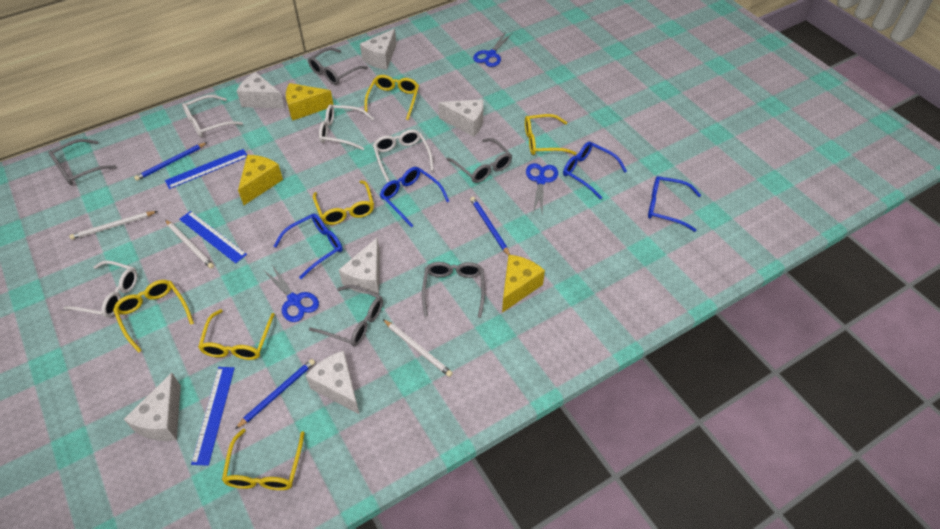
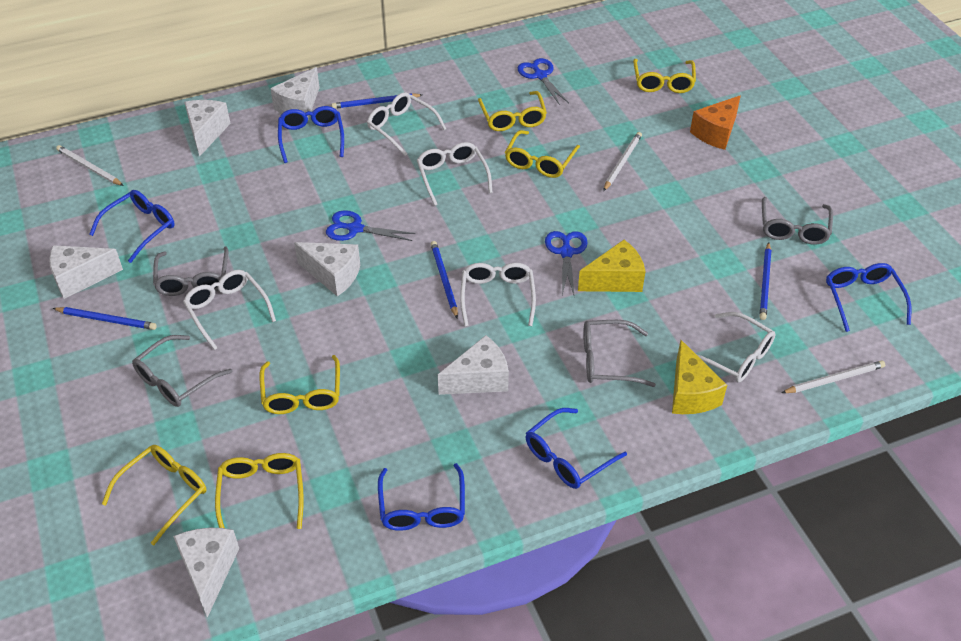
blue glasses: [274,214,343,279] [380,167,449,228] [563,142,627,199] [648,176,701,232] = 4 -> [89,190,175,263] [278,106,344,163] [378,463,465,531] [526,408,627,489] [826,263,911,332] = 5
blue pencil: [134,142,207,181] [235,359,315,429] [470,197,510,255] = 3 -> [53,307,157,330] [331,93,422,109] [431,241,458,318] [760,242,771,320] = 4
blue ruler: [165,149,247,189] [179,211,247,263] [191,367,235,466] = 3 -> none = 0
grey glasses: [48,139,117,185] [308,47,368,85] [309,285,383,346] [422,262,485,318] [446,138,512,183] = 5 -> [132,335,232,407] [153,247,228,296] [583,320,656,387] [762,197,833,245] = 4
orange cheese: none = 0 -> [690,95,741,150] = 1
white glasses: [63,260,138,318] [182,95,243,137] [319,104,374,150] [373,129,434,182] = 4 -> [183,270,276,350] [367,92,446,156] [417,142,493,206] [460,263,536,327] [696,312,775,383] = 5
yellow cheese: [238,155,283,205] [286,83,334,121] [502,255,545,313] = 3 -> [578,240,646,292] [672,340,727,414] = 2

